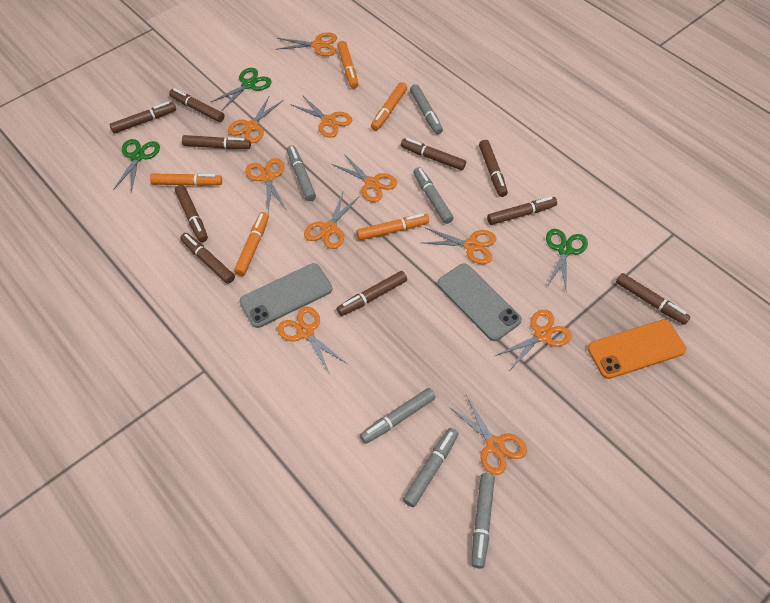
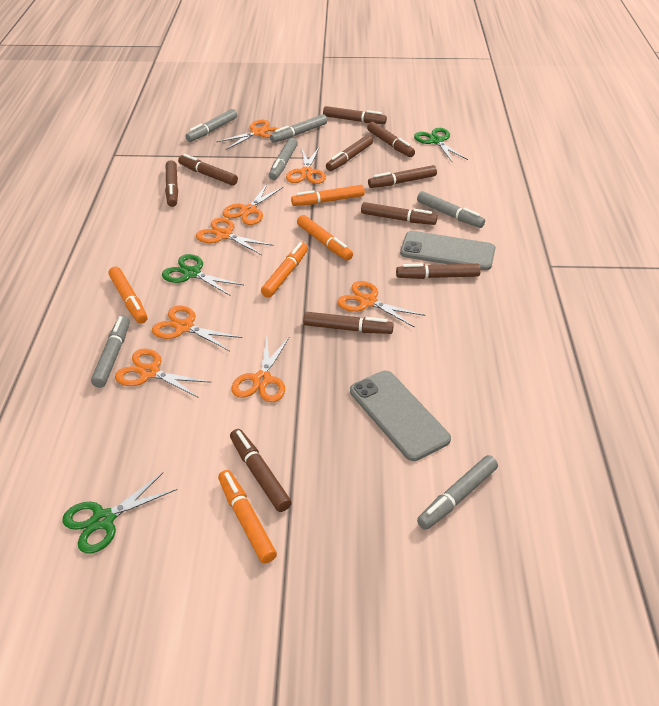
orange phone: [587,319,686,379] = 1 -> none = 0
orange scissors: [228,95,282,143] [245,158,286,212] [276,32,337,56] [277,307,346,373] [290,95,352,138] [304,193,360,249] [332,154,397,202] [422,228,496,264] [449,395,527,475] [495,310,572,370] = 10 -> [115,349,212,398] [152,305,242,351] [196,218,274,255] [216,120,280,150] [222,183,283,225] [231,336,289,402] [286,148,326,184] [337,281,425,328] = 8

